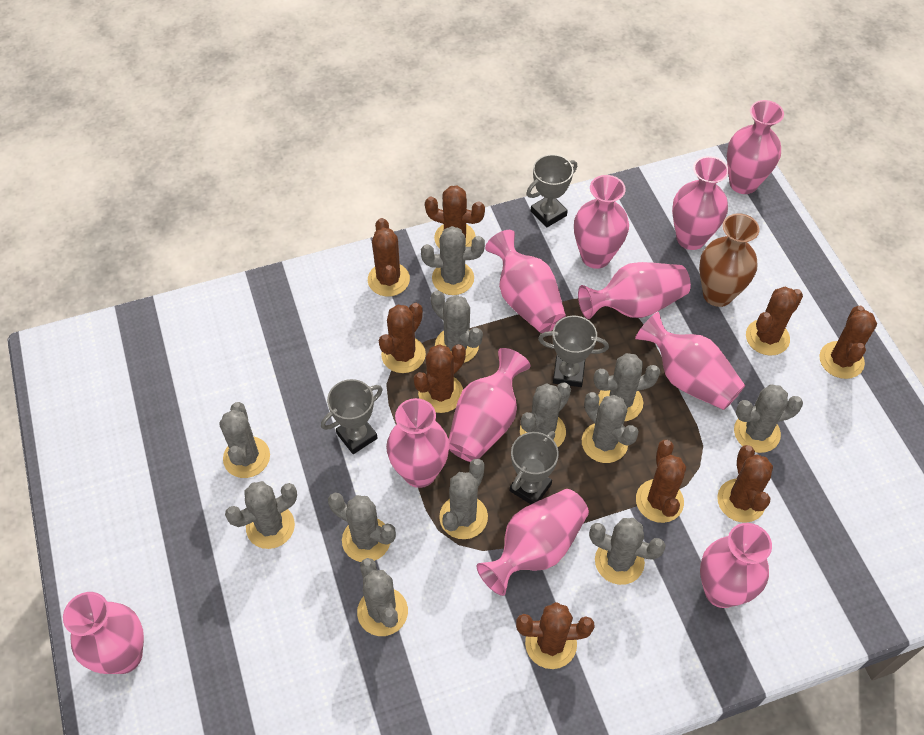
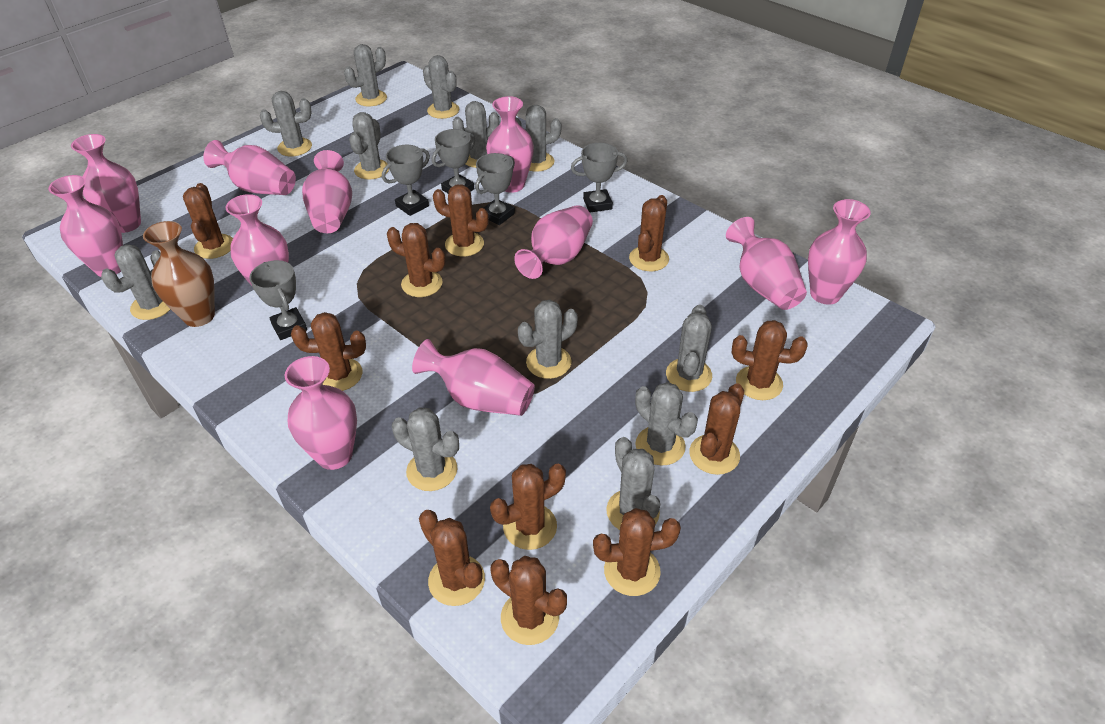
brown cactus: [368,218,410,297] [379,303,426,373] [414,344,466,413] [425,186,485,249] [516,602,595,669] [636,440,686,523] [717,445,773,523] [746,287,803,356] [820,306,877,379] = 9 -> [183,183,233,259] [291,312,366,391] [387,223,445,297] [419,510,485,606] [433,185,489,256] [490,464,566,550] [491,556,567,645] [593,508,681,596] [629,195,669,271] [689,383,744,475] [732,320,808,400] = 11
grey trophy: [321,379,383,454] [510,431,559,504] [527,154,577,228] [538,315,609,387] = 4 -> [249,260,307,340] [382,145,430,216] [432,129,475,193] [475,153,515,225] [571,143,628,213] = 5

